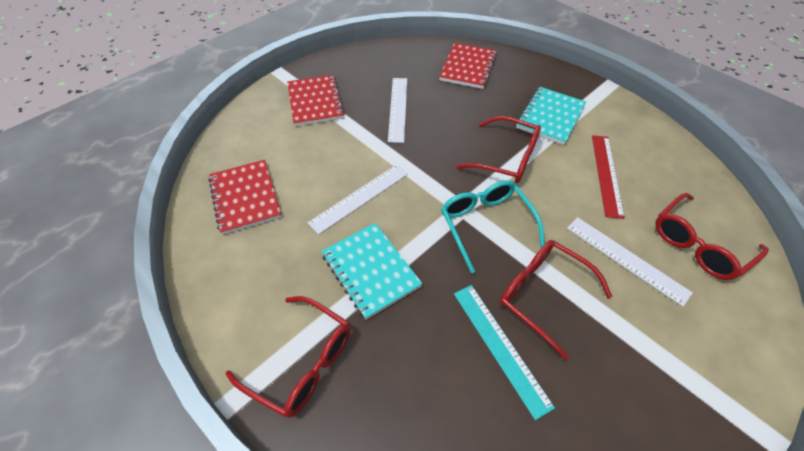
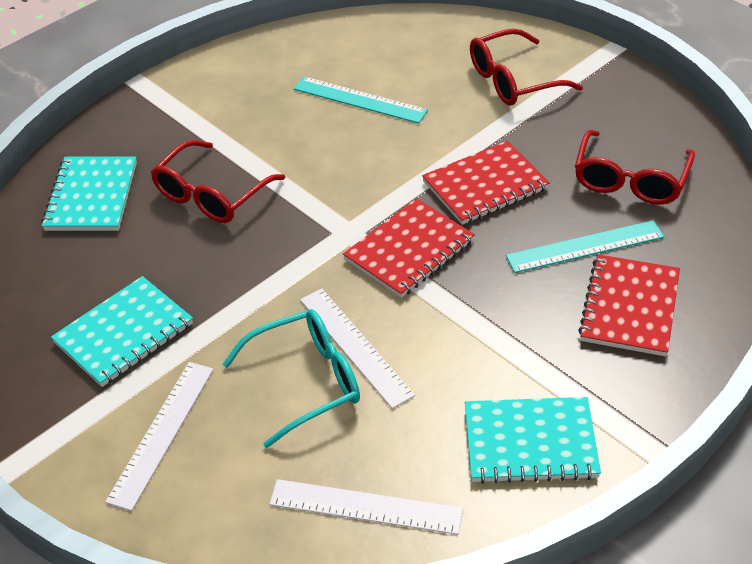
red glasses: [226,296,351,418] [456,116,541,183] [500,240,612,360] [655,193,769,280] = 4 -> [151,140,285,223] [470,29,583,106] [575,130,695,205] = 3
red ruler: [592,135,625,219] = 1 -> none = 0
turquoise notebook: [321,223,423,320] [516,87,586,145] = 2 -> [41,156,137,231] [51,276,193,387] [465,397,601,484] = 3
turquoise ruler: [454,285,555,420] = 1 -> [294,76,428,123] [506,220,664,273] = 2

